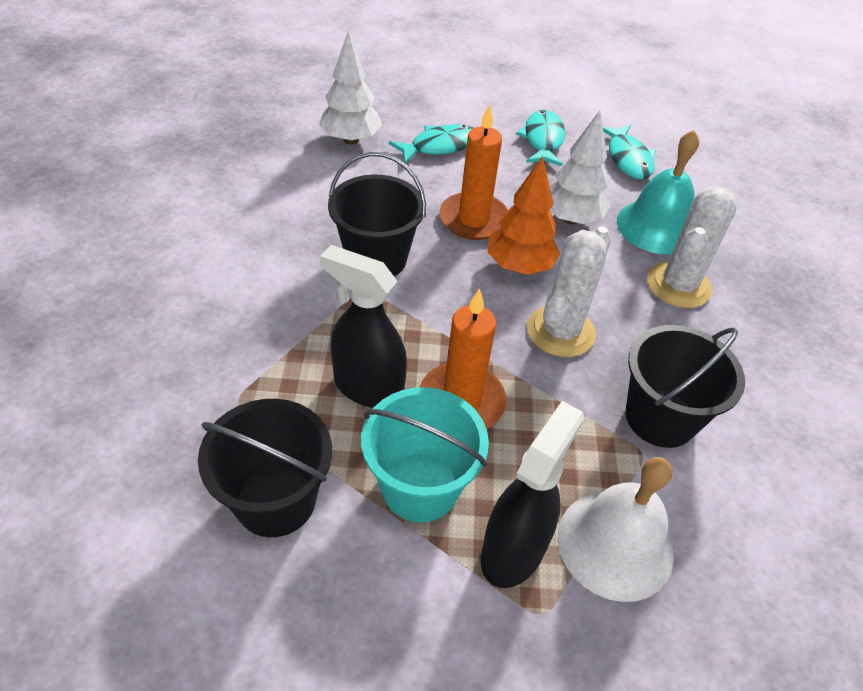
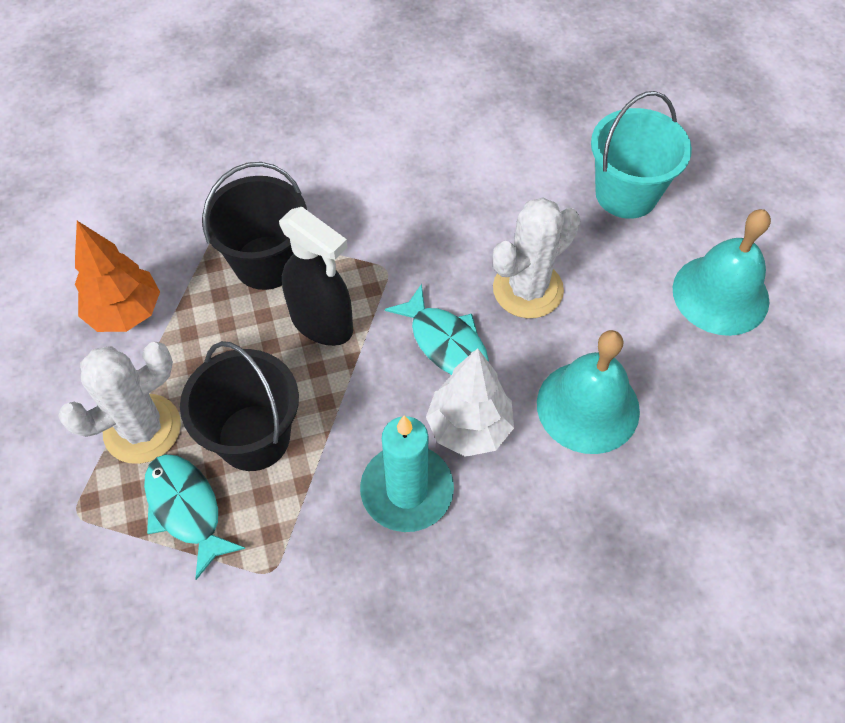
black bucket: [198,399,332,537] [328,152,426,276] [626,325,745,448] = 3 -> [180,341,299,471] [202,162,307,290] = 2
black spray bottle: [320,245,407,408] [481,401,584,588] = 2 -> [279,207,353,346] = 1
orange candle: [420,288,506,429] [440,104,508,240] = 2 -> none = 0
turquoise bell: [617,130,699,255] = 1 -> [537,330,640,454] [673,209,771,336] = 2
turquoise candle: none = 0 -> [360,416,454,532] = 1
turquoise fish: [389,124,473,164] [516,110,565,166] [603,124,656,179] = 3 -> [144,454,245,580] [385,284,489,375] = 2
white bell: [558,457,674,602] = 1 -> none = 0
white tree: [319,31,382,144] [550,111,610,225] = 2 -> [426,348,514,457] = 1

